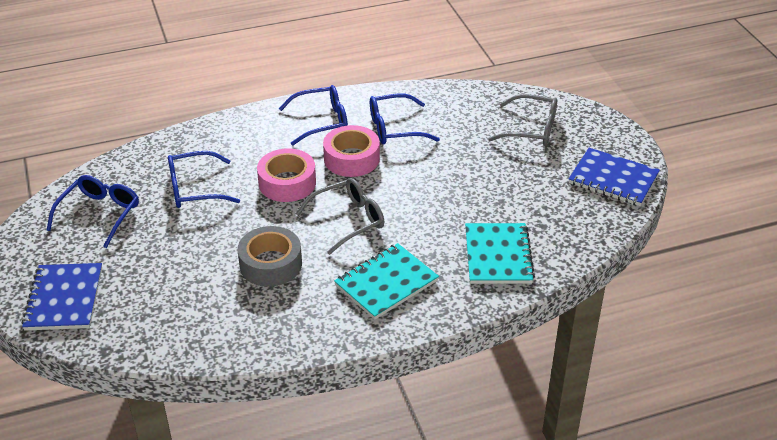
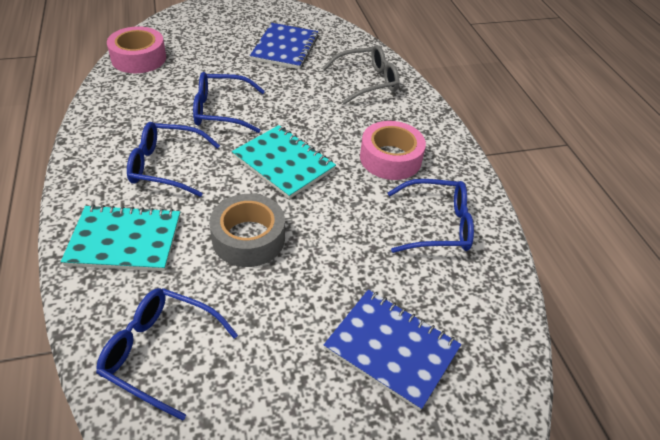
grey glasses: [295,178,384,255] [488,94,557,146] = 2 -> [322,45,399,104] = 1

